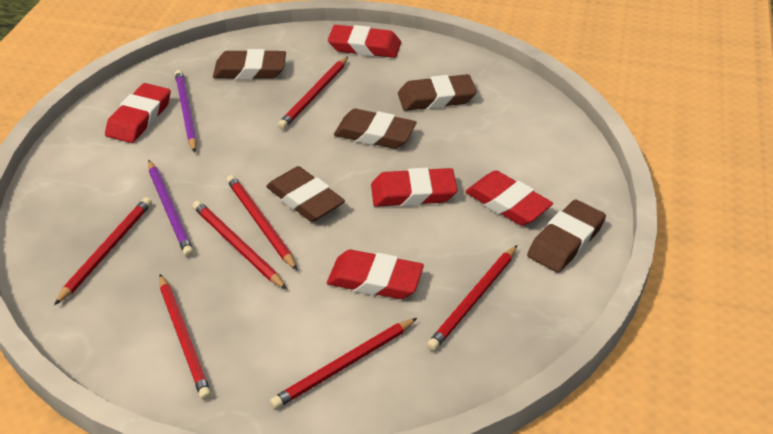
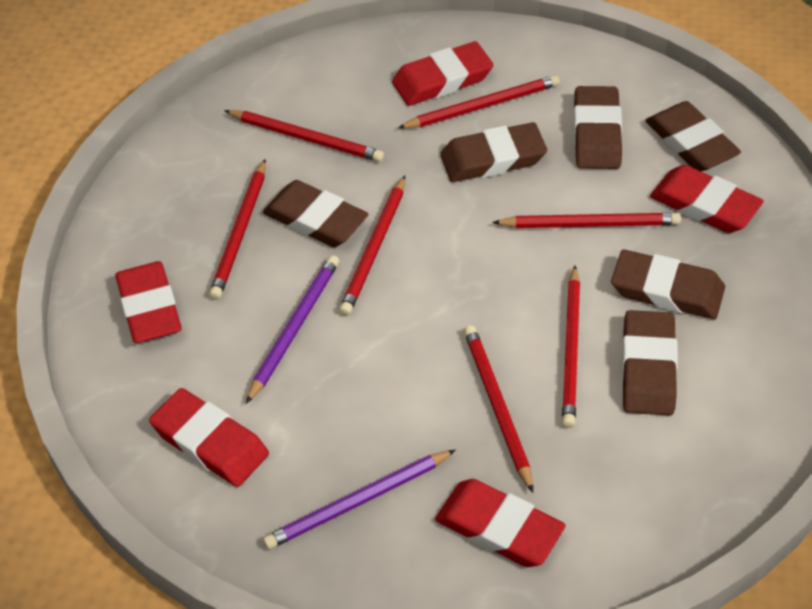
brown eraser: [213,49,286,80] [266,166,345,222] [334,109,417,149] [398,74,477,111] [527,199,606,273] = 5 -> [263,180,368,247] [440,122,547,182] [574,86,622,169] [611,250,725,319] [622,310,678,416] [645,101,741,171] = 6

